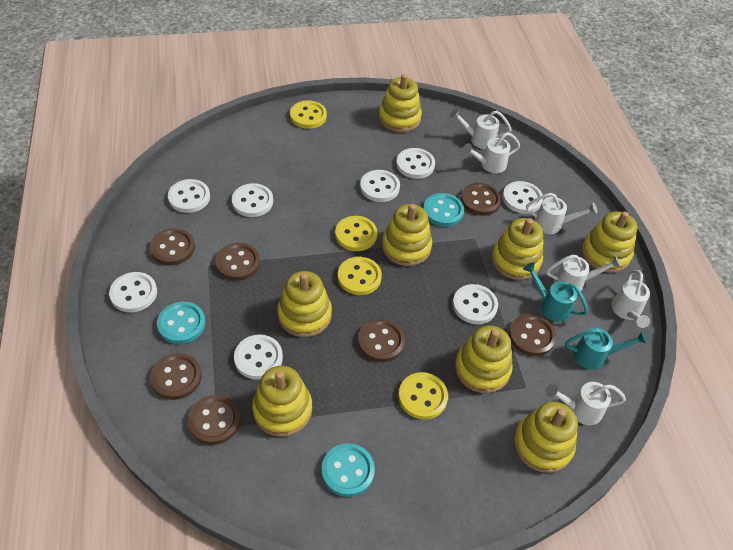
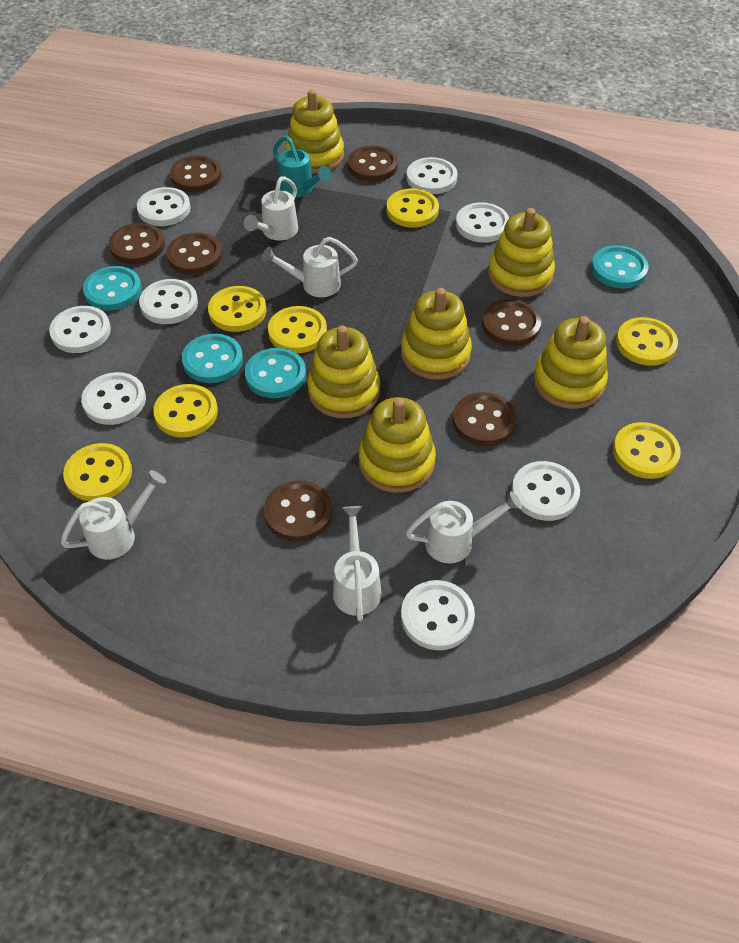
turquoise button: [157,302,206,344] [322,443,375,497] [423,193,464,227] = 3 -> [83,266,142,311] [182,334,243,383] [245,348,306,398] [591,245,649,288] = 4
turquoise watering can: [523,262,588,322] [565,328,647,370] = 2 -> [273,136,332,197] = 1
white watering can: [450,109,512,149] [463,132,520,173] [526,193,597,234] [545,382,626,425] [546,255,621,294] [611,270,650,328] = 6 -> [61,470,166,560] [244,176,298,241] [262,237,358,297] [333,506,381,621] [406,491,522,564] = 5
yellow button: [290,100,327,129] [335,216,377,251] [338,257,382,295] [398,372,448,420] = 4 -> [63,443,132,501] [153,384,218,438] [208,286,266,332] [268,306,327,354] [386,188,439,228] [613,422,681,479] [616,317,678,366] = 7
yellow stacking toy: [252,366,312,437] [277,271,332,337] [379,74,422,132] [382,204,432,266] [455,325,513,393] [492,218,543,280] [514,402,578,473] [582,211,637,273] = 8 -> [286,90,344,173] [308,326,380,418] [359,397,436,493] [401,288,472,380] [488,208,555,297] [533,316,608,409] = 6

